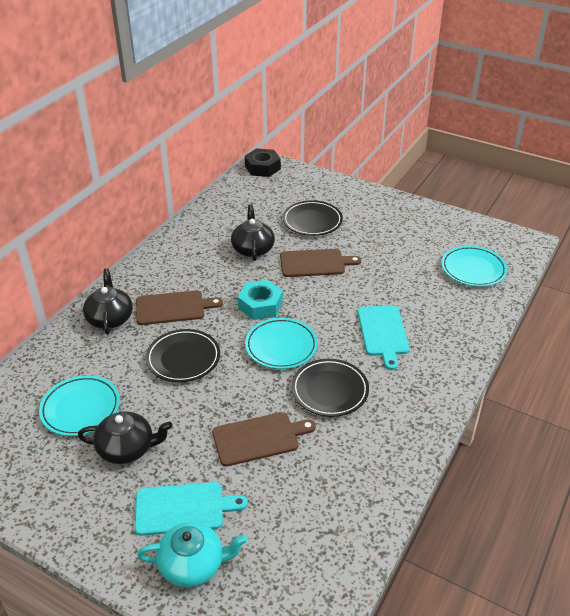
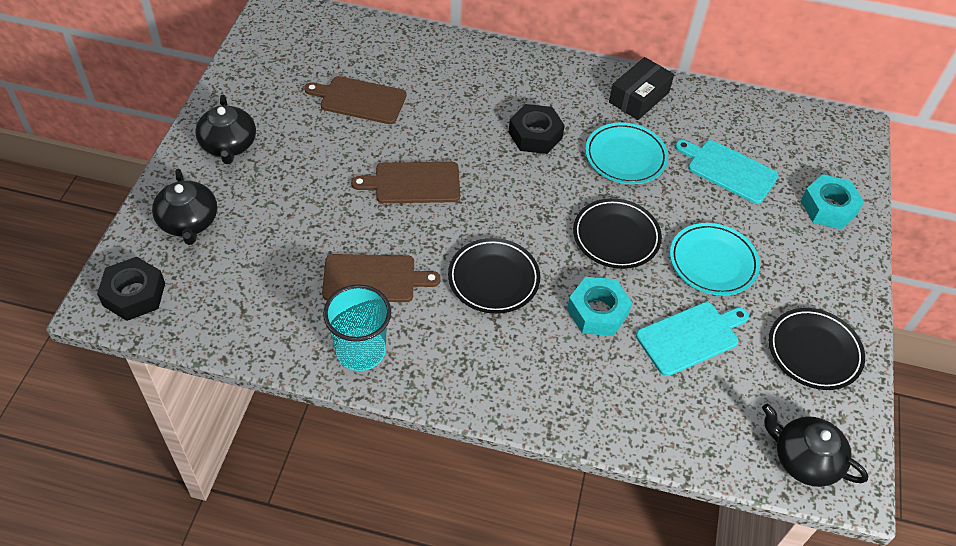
black box: none = 0 -> [609,57,674,120] = 1
black nut: [245,148,281,177] = 1 -> [97,257,165,321] [509,104,565,154] = 2
turquoise cup: none = 0 -> [323,284,391,371] = 1
turquoise nut: [238,280,283,320] = 1 -> [567,277,632,336] [801,174,864,229] = 2
turquoise plate: [39,375,120,436] [245,318,318,369] [441,246,508,287] = 3 -> [585,122,668,184] [670,223,760,296] = 2
turquoise teapot: [137,522,247,587] = 1 -> none = 0

